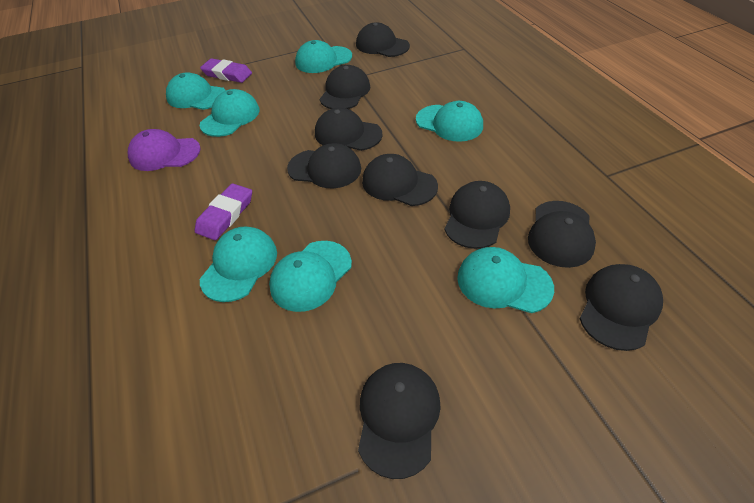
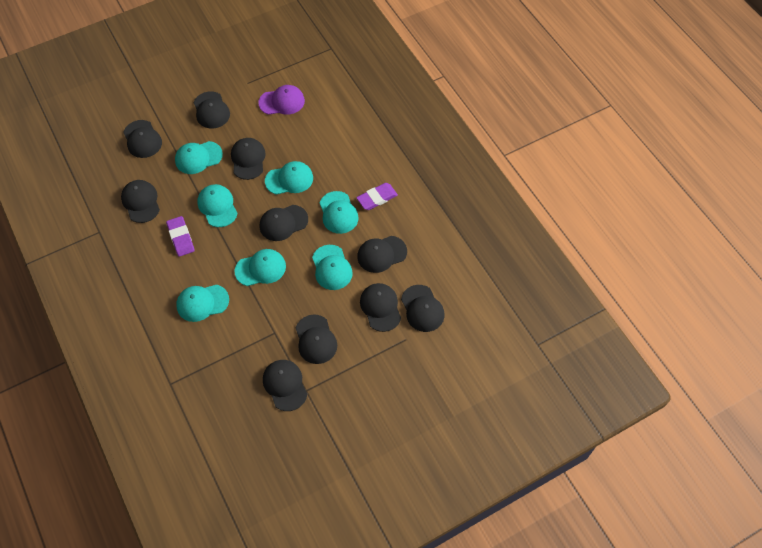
black cap: [287,143,361,188] [315,107,383,151] [320,65,370,109] [356,22,410,57] [358,363,441,479] [362,154,438,206] [444,181,510,249] [528,201,596,268] [579,264,663,351] = 9 -> [121,180,160,223] [123,120,162,158] [193,91,230,129] [231,138,266,180] [260,205,308,241] [263,360,307,411] [296,314,337,364] [357,236,407,273] [360,283,401,332] [401,285,445,332] = 10

